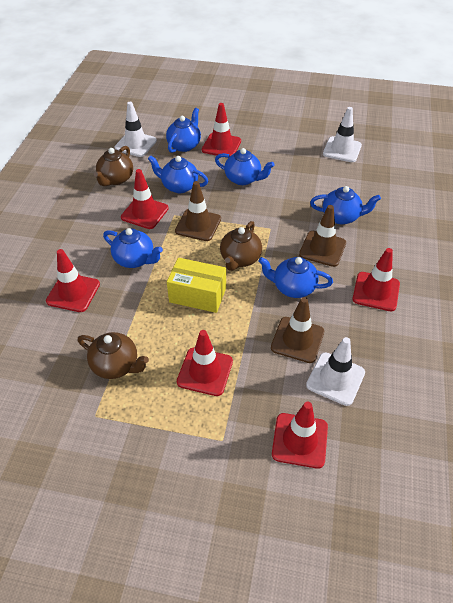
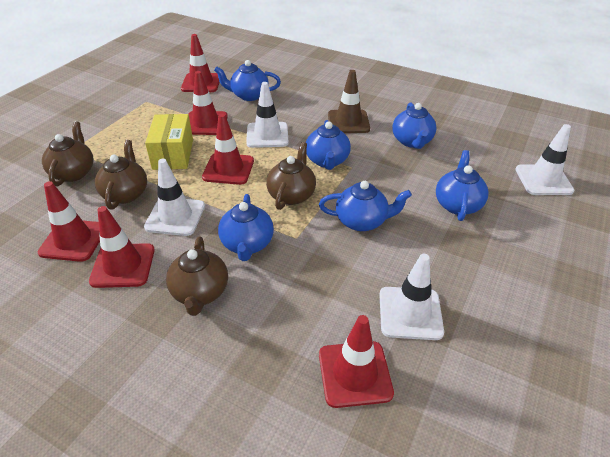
brown teapot: [78,332,149,379] [94,146,133,186] [220,221,262,271] = 3 -> [42,121,93,186] [95,140,147,210] [166,237,228,316] [266,142,316,210] = 4
brown traffic cone: [175,181,221,241] [271,297,324,363] [299,205,346,267] = 3 -> [328,70,370,133] = 1
white traffic cone: [115,102,157,157] [306,337,365,406] [323,107,362,162] = 3 -> [144,159,205,236] [246,82,288,148] [379,254,444,340] [516,124,574,195] = 4

